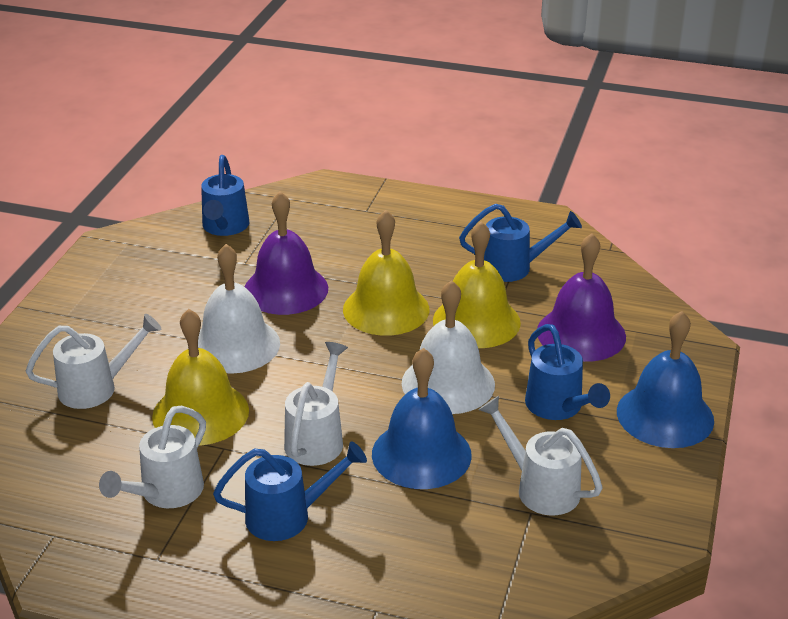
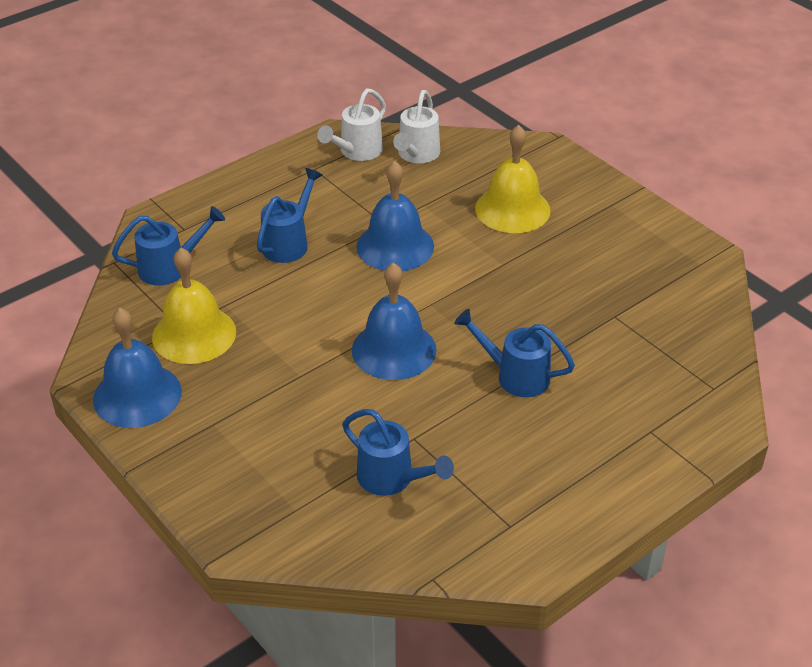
blue bell: [372,348,472,489] [617,311,714,448] = 2 -> [93,308,182,428] [352,263,437,380] [356,161,434,271] = 3
purple bell: [244,191,328,315] [537,233,626,362] = 2 -> none = 0
white bell: [198,244,280,374] [402,280,495,414] = 2 -> none = 0
white watering can: [26,314,161,409] [99,406,206,508] [284,342,348,466] [478,396,603,516] = 4 -> [317,88,386,161] [393,90,440,163] = 2
yellow bell: [152,309,249,446] [343,210,429,336] [433,221,521,348] = 3 -> [152,248,236,364] [475,125,551,233] = 2

